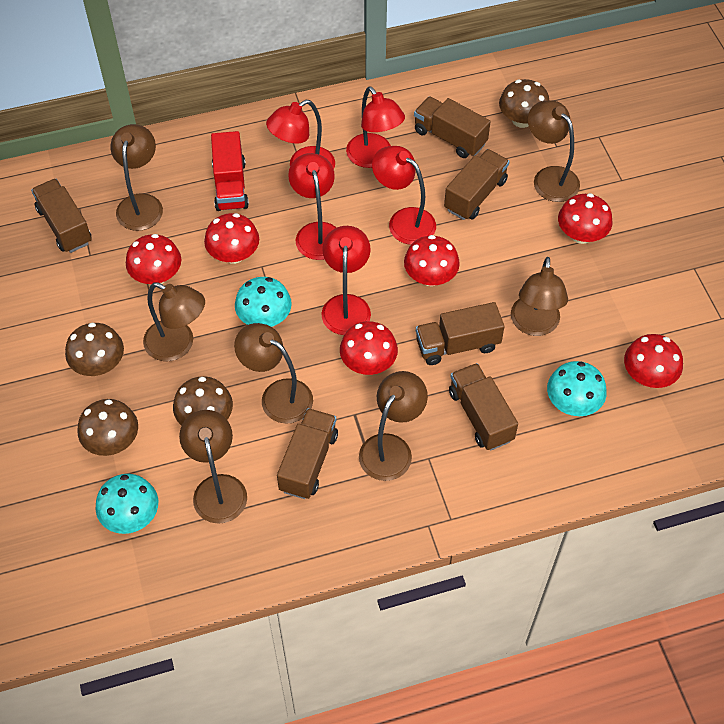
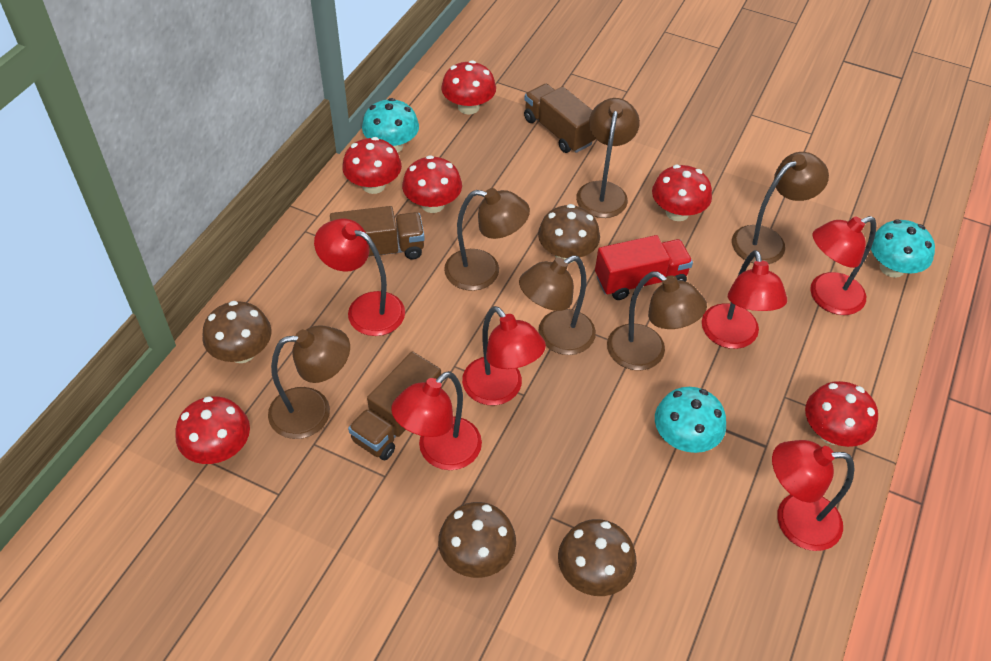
brown lamp: [110,124,163,231] [143,282,205,361] [179,410,247,524] [234,323,313,424] [359,371,428,481] [511,257,568,336] [528,100,580,202] = 7 -> [268,325,350,439] [444,188,530,291] [519,255,596,355] [576,98,640,218] [607,271,707,370] [732,152,829,264] = 6
brown truck: [31,179,92,253] [277,408,338,499] [414,97,491,158] [416,302,505,365] [444,149,509,220] [449,363,518,451] = 6 -> [330,206,425,259] [348,352,442,460] [524,84,596,153] = 3
red lamp: [266,100,335,169] [288,153,337,260] [321,226,371,335] [346,86,405,168] [372,146,436,245] = 5 -> [314,219,405,336] [391,371,482,470] [462,306,546,405] [702,250,787,349] [772,440,854,551] [810,216,876,315] = 6

